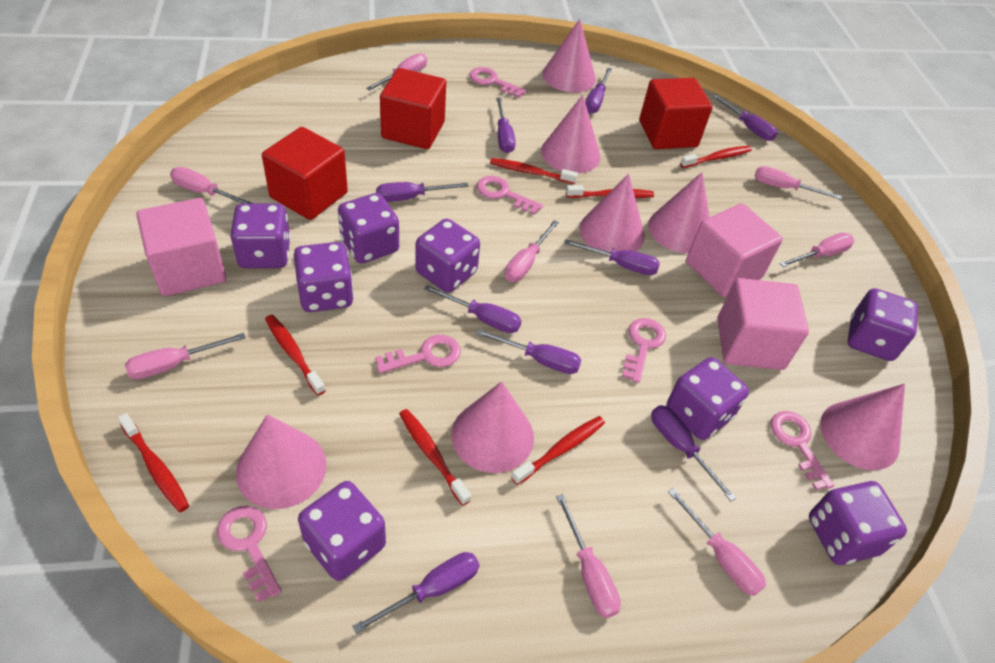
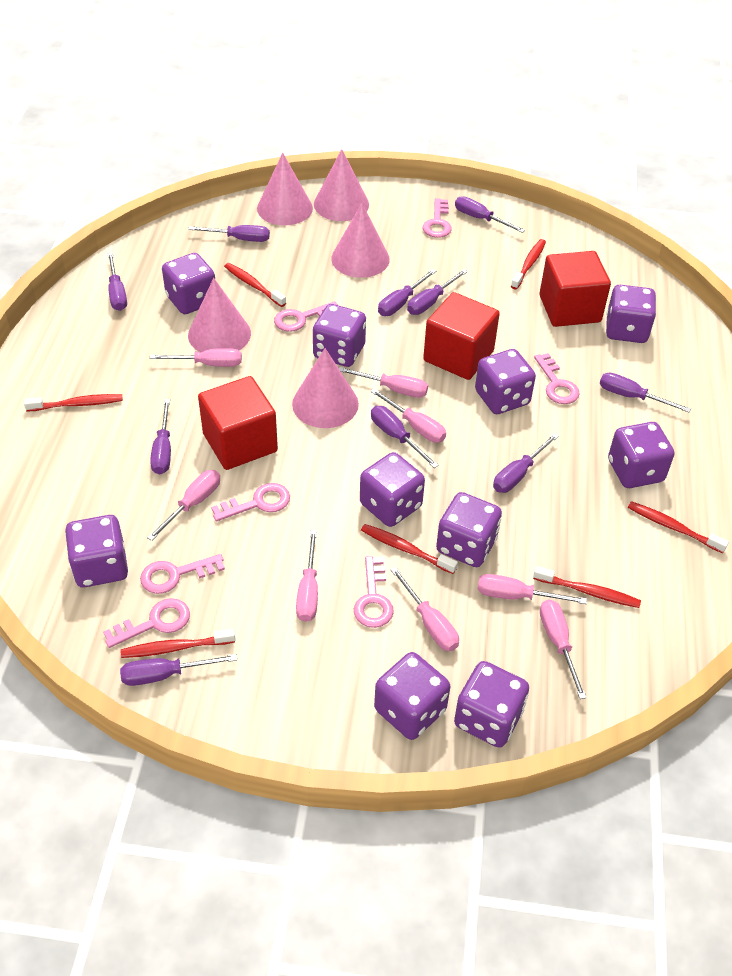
pink cone: [236,414,327,509] [451,381,534,473] [541,95,601,173] [542,19,596,92] [580,174,645,252] [648,172,710,253] [820,384,905,470] = 7 -> [188,278,251,352] [257,153,313,225] [292,348,359,428] [314,149,369,221] [331,203,390,278] = 5
pink cube: [136,198,226,296] [686,203,783,297] [717,278,809,370] = 3 -> none = 0
pink key: [217,506,282,602] [375,335,461,374] [469,67,526,98] [477,176,543,215] [622,318,666,383] [770,411,834,490] = 6 -> [103,598,190,648] [140,554,225,594] [211,483,290,522] [274,301,338,332] [354,556,394,628] [423,198,452,238] [534,353,580,404] = 7
purple dice: [230,204,291,268] [294,242,354,312] [298,481,386,581] [338,193,399,264] [415,219,480,293] [667,357,749,440] [809,481,907,565] [848,288,918,361] = 8 -> [65,515,128,588] [162,253,215,314] [313,304,366,367] [360,452,425,527] [374,652,450,740] [436,492,502,567] [454,661,529,748] [475,349,536,414] [606,285,656,343] [608,422,674,488] = 10
purple screwdriver: [352,552,480,634] [376,182,469,202] [424,285,522,333] [476,329,581,374] [496,97,516,153] [564,239,660,275] [585,68,612,114] [651,405,736,501] [712,95,777,141] = 9 -> [108,253,127,311] [120,654,237,686] [150,399,171,474] [188,225,270,242] [371,406,439,468] [378,269,436,316] [407,269,468,315] [455,196,525,233] [493,433,559,493] [599,372,691,413] = 10

